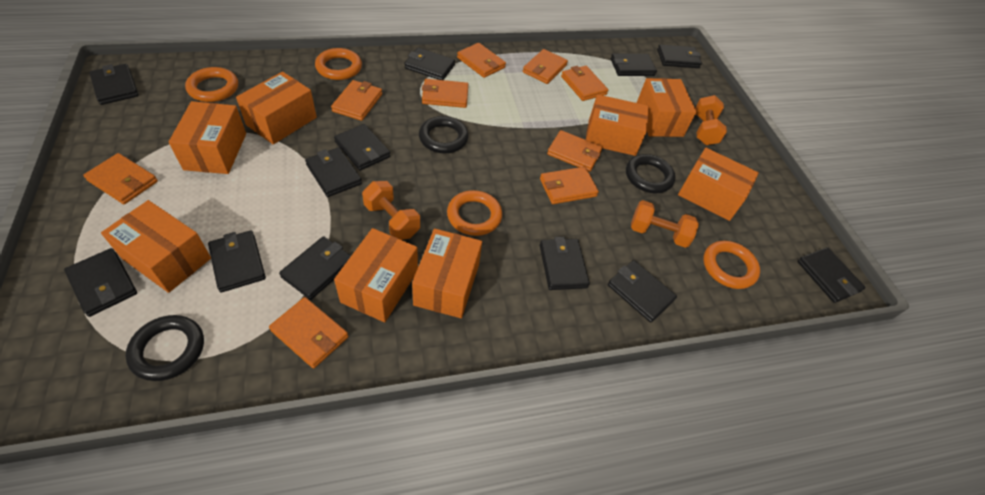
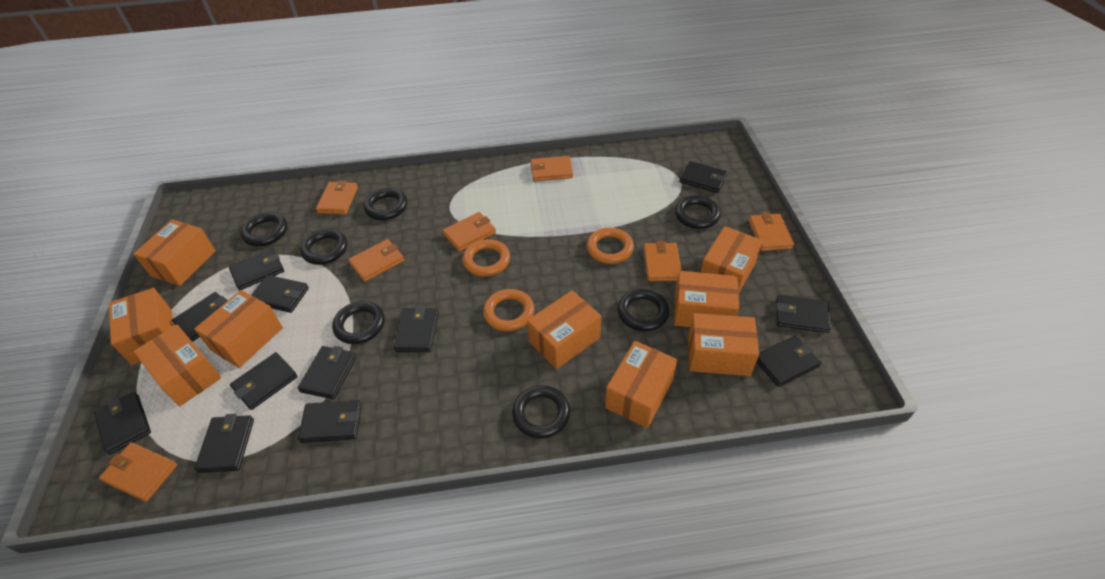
black ring: [125,315,204,381] [419,116,469,153] [626,154,676,193] = 3 -> [240,212,287,246] [300,229,347,265] [332,301,385,344] [364,188,408,220] [512,385,570,439] [617,289,669,332] [675,195,721,229] = 7
orange box: [101,200,211,293] [169,101,246,174] [236,72,317,144] [334,228,418,322] [412,228,482,318] [586,94,649,156] [637,78,696,137] [678,148,759,221] = 8 -> [109,288,174,365] [133,219,216,286] [134,324,221,406] [194,290,283,368] [527,290,601,369] [605,341,677,428] [674,271,739,327] [688,313,759,376] [700,226,763,292] = 9
orange dumbbell: [362,181,420,240] [631,200,699,248] [695,95,727,145] = 3 -> none = 0
orange ring: [185,67,238,102] [315,48,362,80] [447,190,502,236] [703,241,760,289] = 4 -> [463,239,510,277] [483,289,534,331] [587,228,634,264] = 3
orange wallet: [83,153,158,204] [269,297,348,369] [331,80,382,121] [422,79,468,108] [457,43,506,78] [523,49,568,84] [540,167,599,204] [547,130,603,172] [561,66,608,101] = 9 -> [99,442,177,502] [316,180,358,215] [348,239,404,282] [443,212,496,252] [530,156,573,182] [644,241,682,281] [749,212,794,251] = 7

